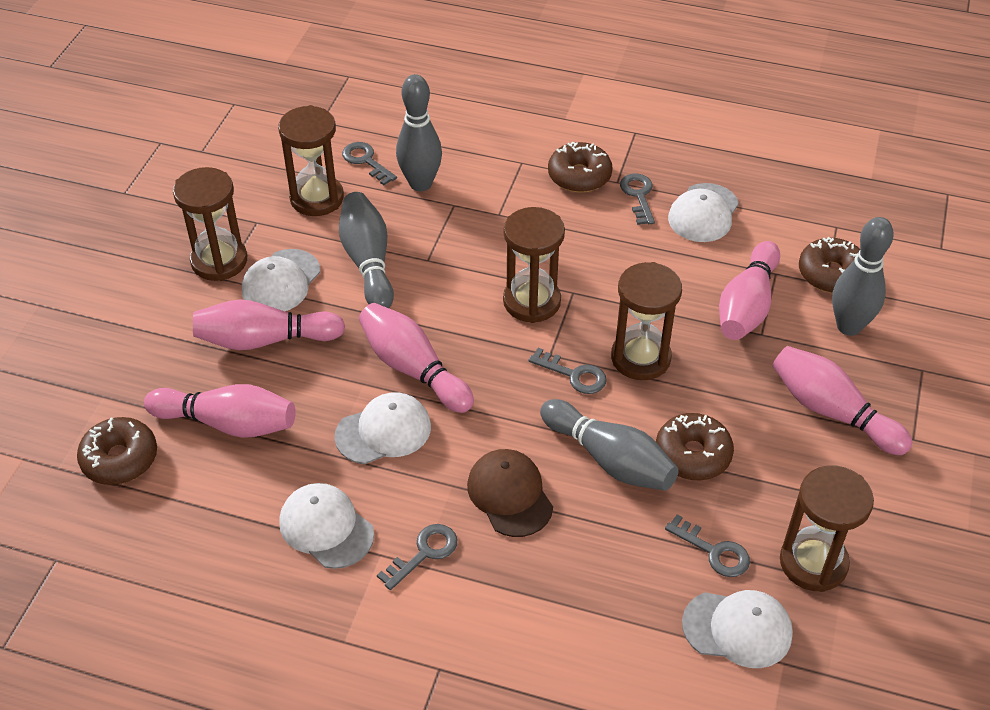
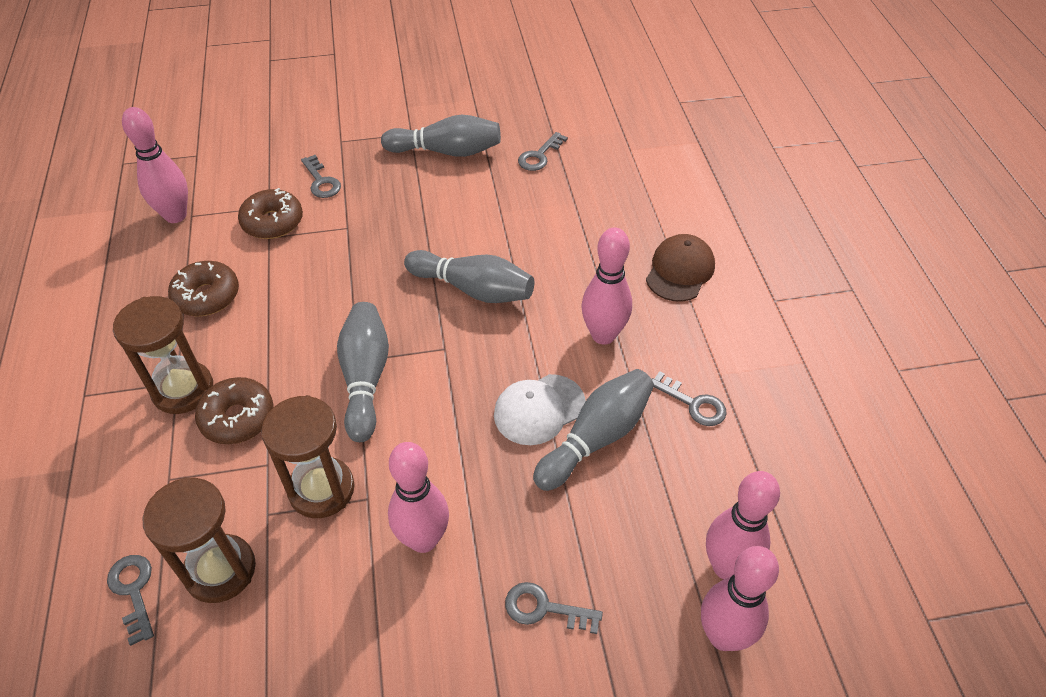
brown donut: [77,417,157,485] [548,141,613,193] [656,413,734,480] [799,237,860,293] = 4 -> [168,261,239,316] [195,377,274,444] [238,188,303,239] = 3
brown hourglass: [173,167,247,281] [278,105,344,216] [503,207,565,323] [611,262,682,380] [780,465,874,592] = 5 -> [113,296,213,414] [143,477,256,603] [261,395,355,518] = 3
white cap: [242,249,320,311] [279,483,374,569] [334,392,431,464] [668,183,739,242] [682,590,793,668] = 5 -> [494,374,586,445] = 1

